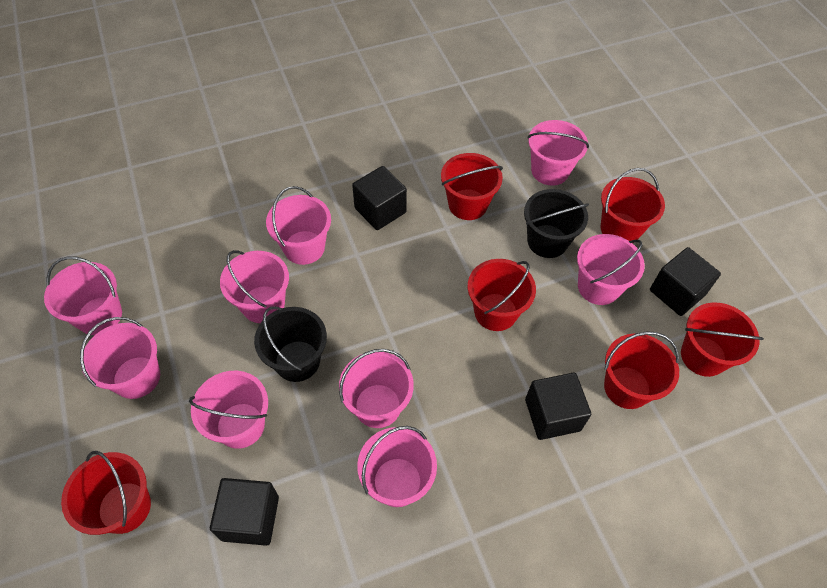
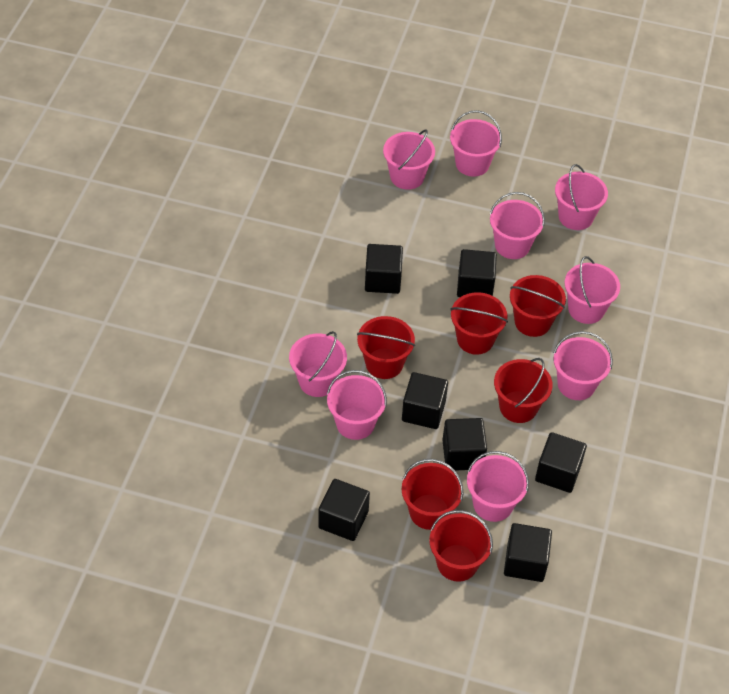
black bucket: [254,306,327,382] [524,189,589,258] = 2 -> none = 0
black cube: [210,478,279,546] [352,166,407,230] [525,373,591,440] [650,247,721,316] = 4 -> [318,479,370,541] [365,244,403,294] [402,372,448,429] [442,418,487,471] [457,249,497,297] [504,523,552,582] [535,432,587,493] = 7

